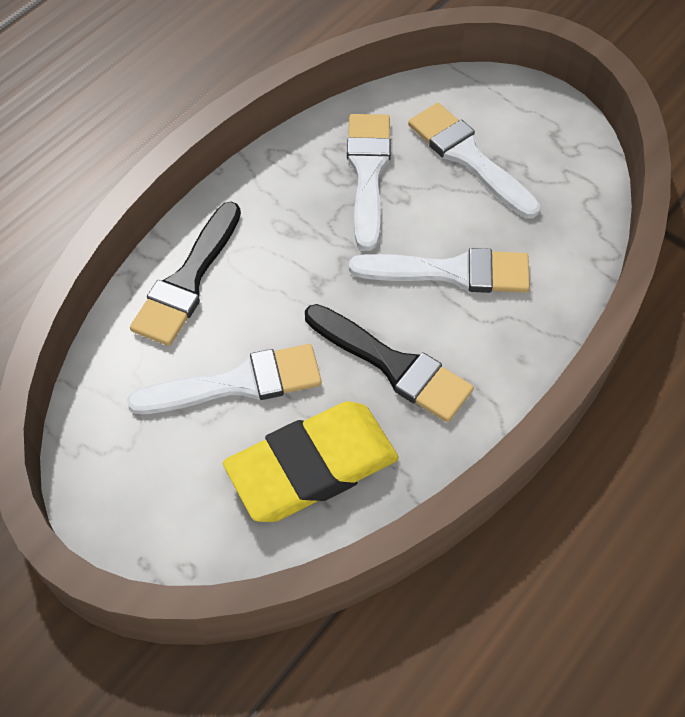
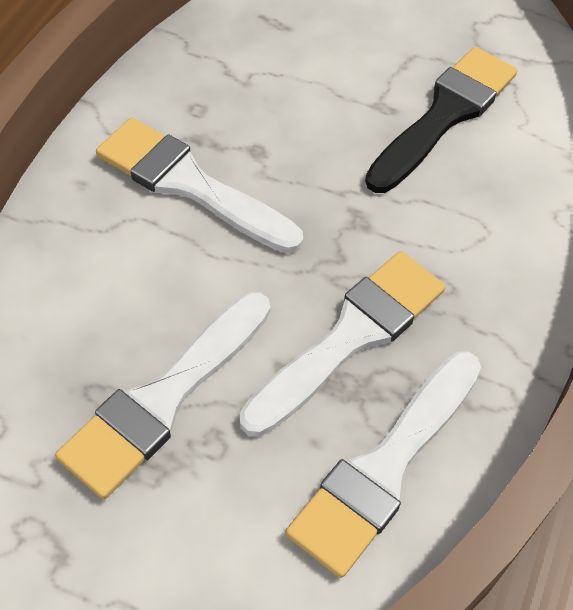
black brush: [130,202,241,346] [305,304,474,422] = 2 -> [365,47,517,193] = 1
yellow eraser: [223,401,399,522] = 1 -> none = 0

